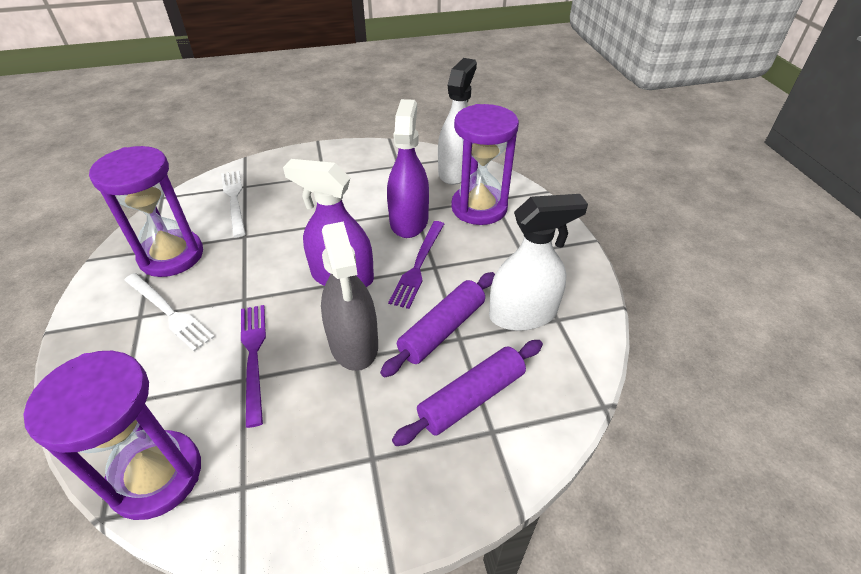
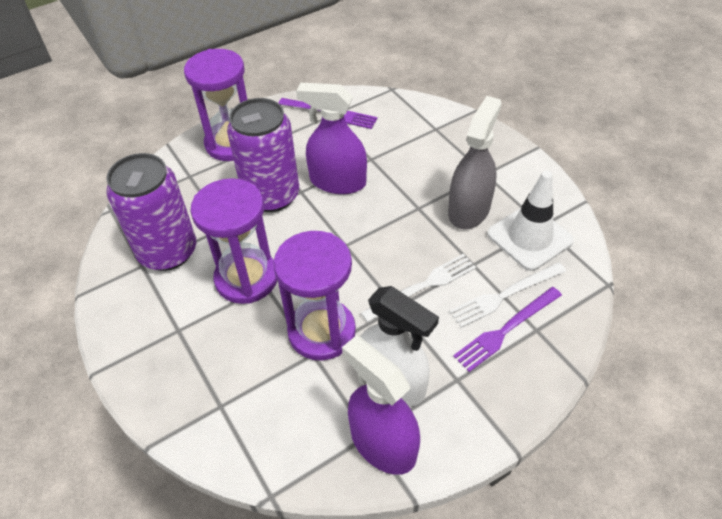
purple can: none = 0 -> [106,153,196,271] [227,98,299,212] = 2
purple rolling pin: [380,272,495,377] [392,340,543,446] = 2 -> none = 0
white spray bottle: [438,58,477,185] [489,194,588,331] = 2 -> [360,286,439,407] = 1
white traffic cone: none = 0 -> [487,171,574,271] = 1

